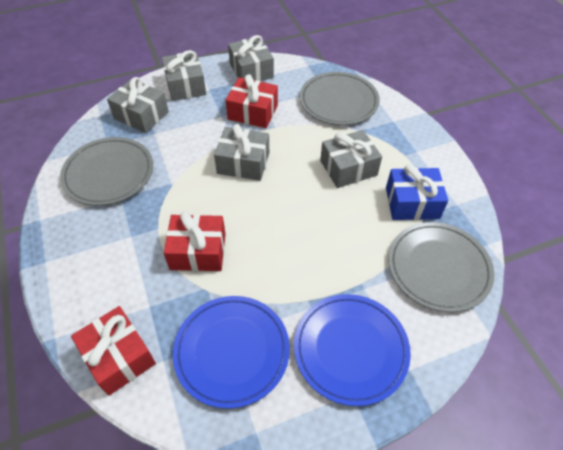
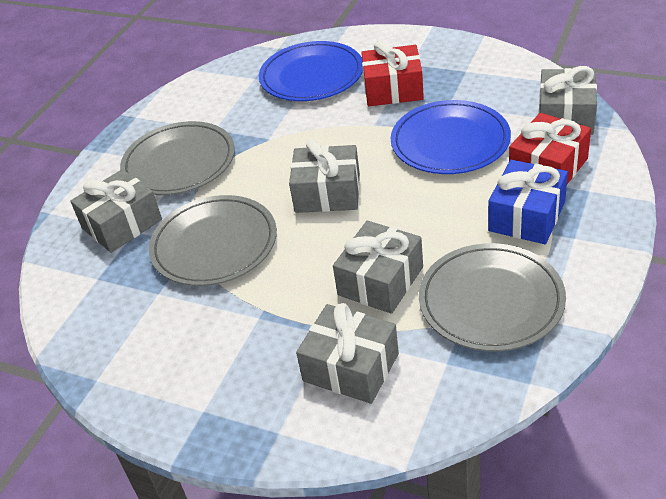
red gift: [71,306,156,396] [164,212,226,271] [226,74,278,128] = 3 -> [361,41,424,106] [509,113,591,184] = 2

